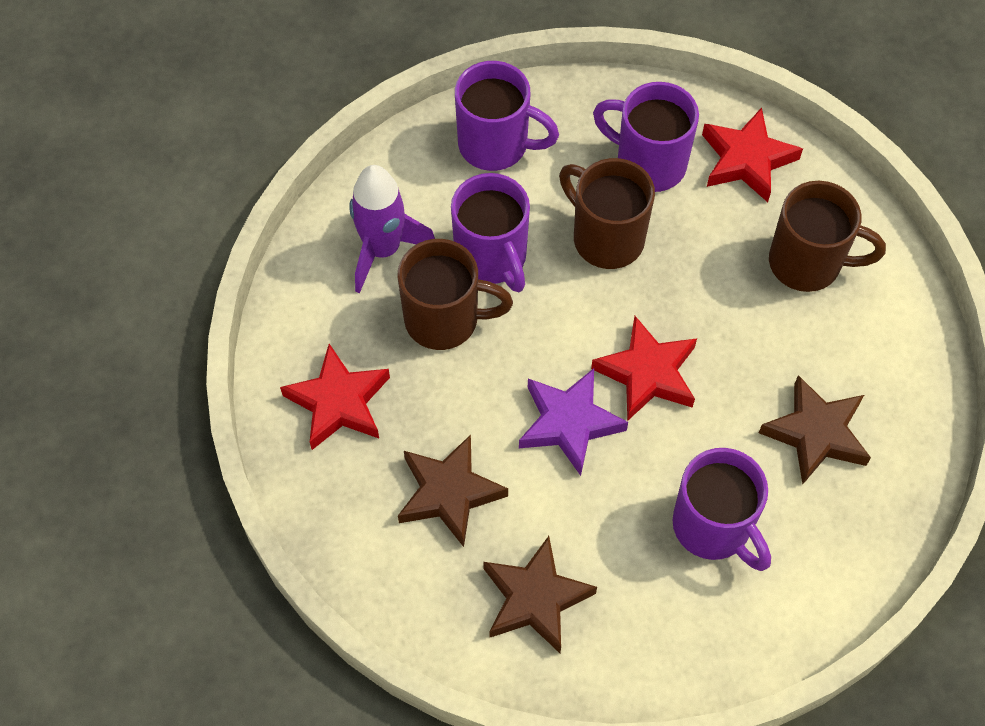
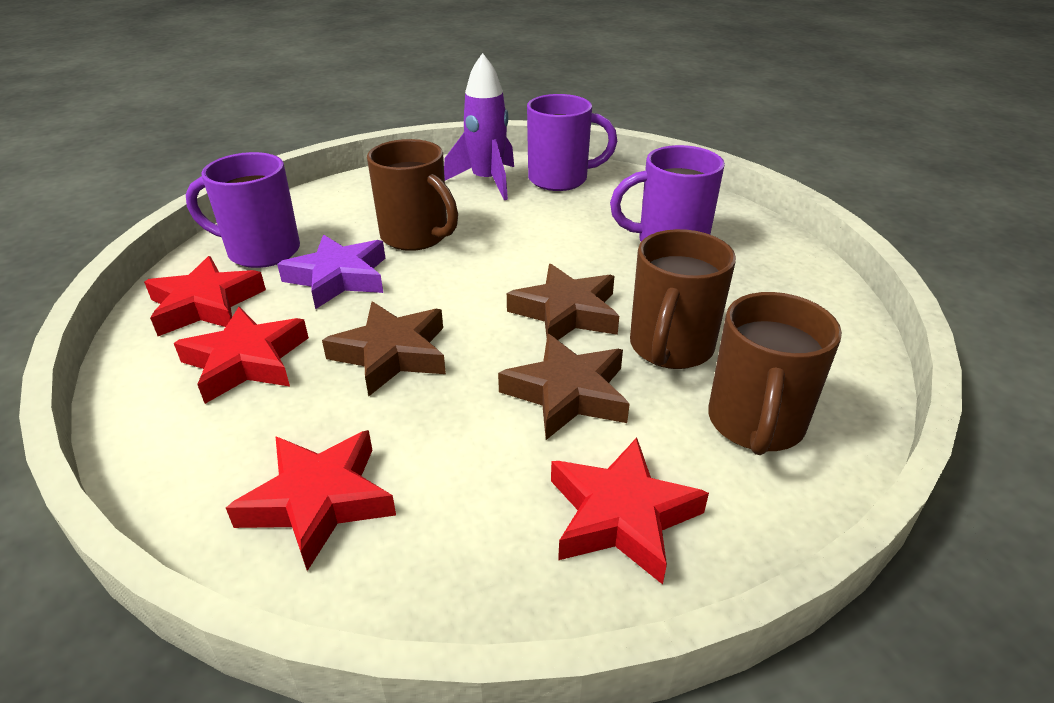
purple mug: [451,173,530,292] [455,61,559,171] [593,82,699,192] [673,448,771,571] = 4 -> [186,152,300,268] [527,94,617,191] [610,145,725,242] = 3
red star: [280,344,390,450] [591,316,697,421] [702,108,803,202] = 3 -> [144,256,266,336] [174,307,309,404] [226,430,396,571] [551,437,709,585] = 4

